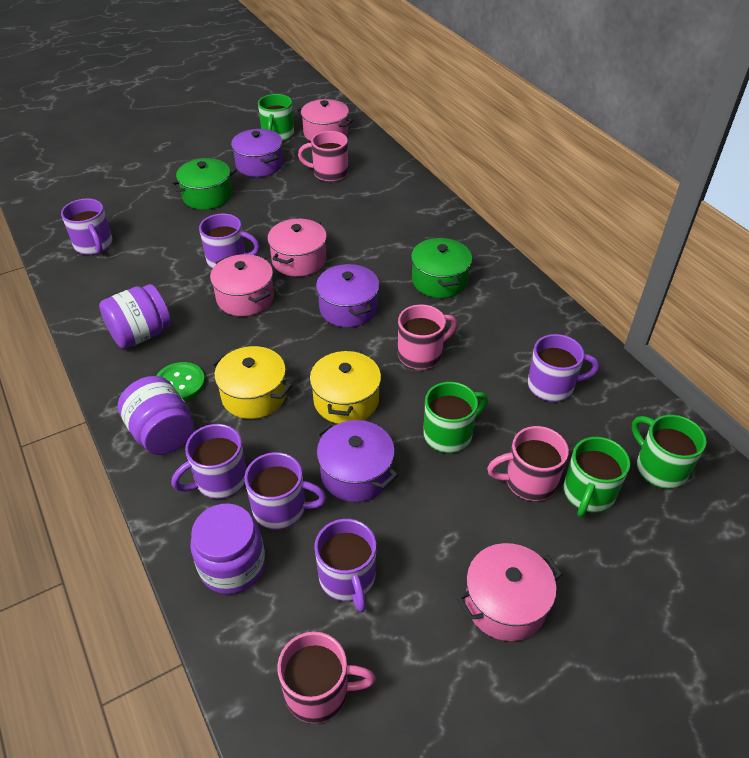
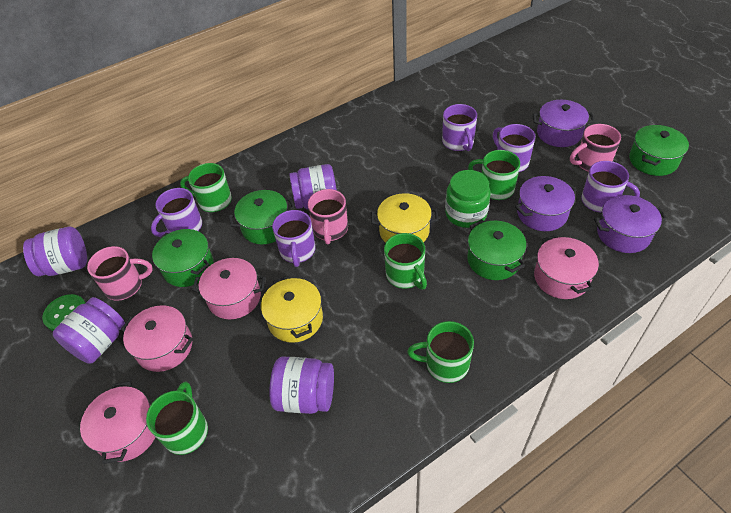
green jar: none = 0 -> [445,170,491,228] = 1
green mug: [258,94,294,141] [423,382,488,453] [563,437,630,517] [632,415,707,489] = 4 -> [146,382,208,455] [180,163,232,212] [384,233,427,289] [407,321,474,383] [468,150,520,200] = 5
green pot: [170,158,237,210] [411,237,472,298] = 2 -> [152,229,213,287] [228,190,295,244] [467,220,527,280] [629,125,689,176] = 4
pink mug: [277,632,376,723] [298,131,348,182] [398,304,457,370] [487,426,569,501] = 4 -> [87,246,153,301] [308,189,348,244] [570,124,621,172] = 3
purple jar: [99,284,171,349] [118,376,194,455] [190,504,265,594] = 3 -> [23,227,87,276] [53,297,125,364] [269,356,334,414] [289,164,337,209] = 4
purple mug: [61,199,113,255] [171,424,247,499] [199,214,260,269] [245,452,327,530] [315,519,376,612] [528,334,599,402] = 6 -> [151,188,202,237] [272,210,316,267] [442,104,477,151] [493,124,535,172] [581,161,640,213] = 5

